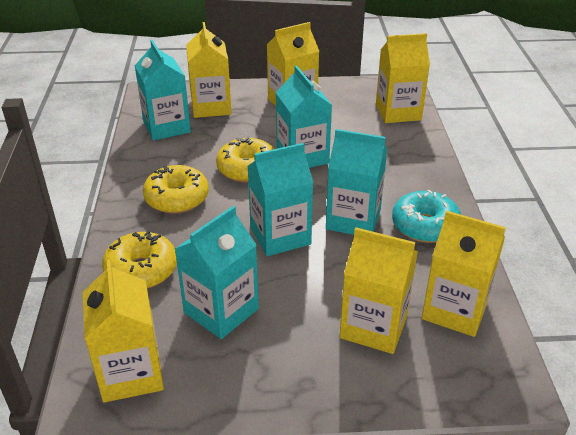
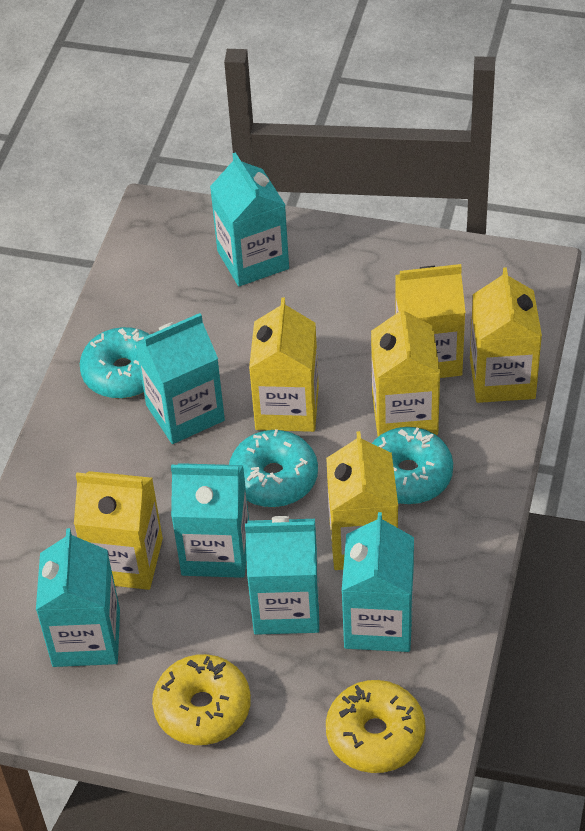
turquoise carton: [135,40,191,141] [175,206,259,339] [248,143,314,256] [275,65,332,168] [326,129,387,235] = 5 -> [36,528,120,667] [135,313,225,444] [171,463,249,578] [210,152,289,286] [245,516,319,635] [342,512,414,652] = 6
turquoise donut: [392,190,461,243] = 1 -> [80,327,150,399] [229,429,318,507] [372,427,453,504] = 3
yellow donut: [102,231,177,288] [143,165,209,214] [216,136,274,182] = 3 -> [152,654,251,745] [326,680,426,773] = 2

